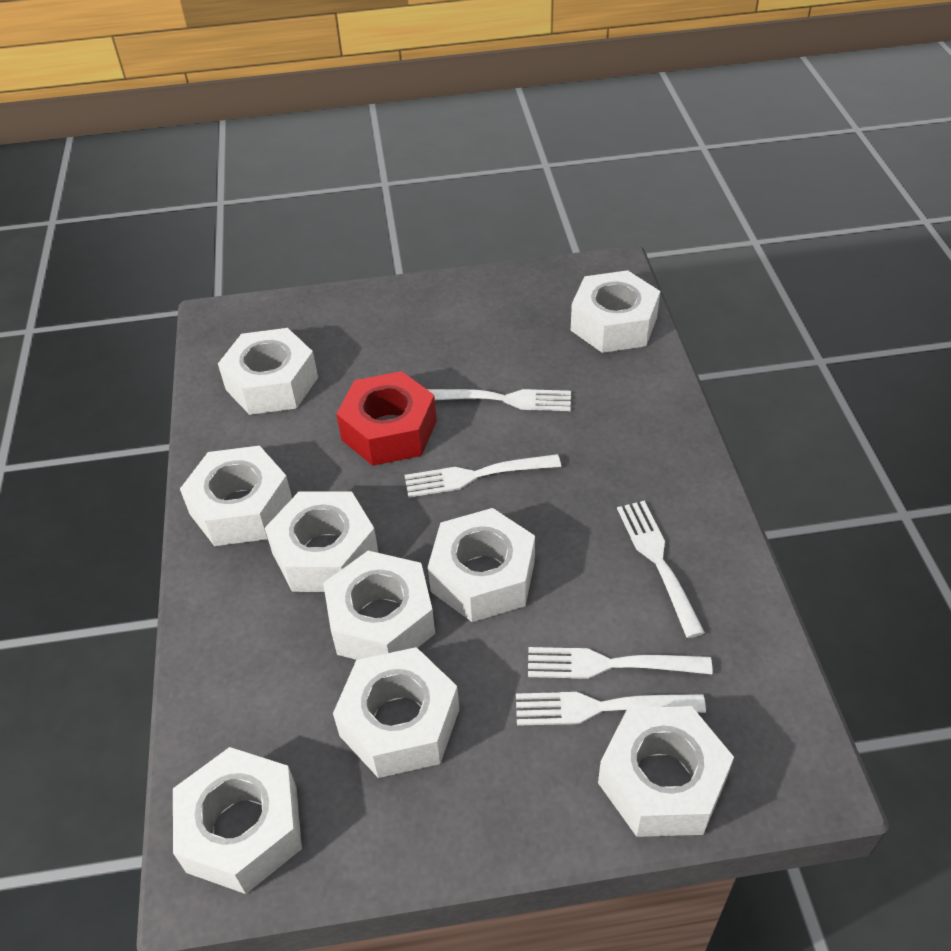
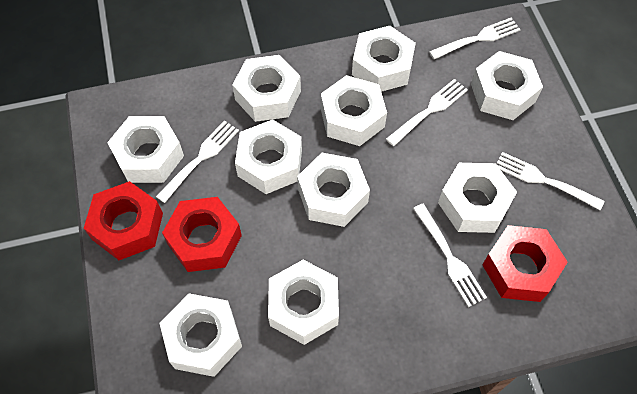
red nut: [336,371,437,466] = 1 -> [84,181,163,260] [162,197,242,272] [482,225,568,302] = 3
white nut: [173,747,302,894] [180,446,292,546] [218,328,318,415] [265,491,379,592] [323,551,435,660] [333,647,460,778] [428,508,535,622] [571,270,660,353] [598,706,734,837] = 9 -> [107,116,184,183] [159,294,242,377] [232,55,301,122] [235,119,302,194] [268,260,339,345] [297,153,370,227] [321,75,387,146] [352,26,416,92] [438,163,517,233] [471,51,543,120] = 10

